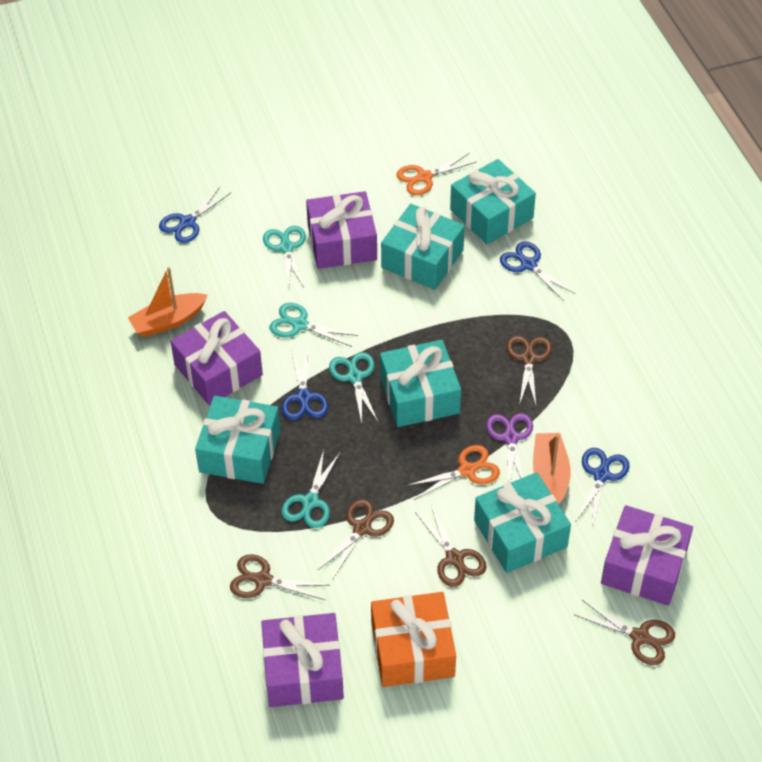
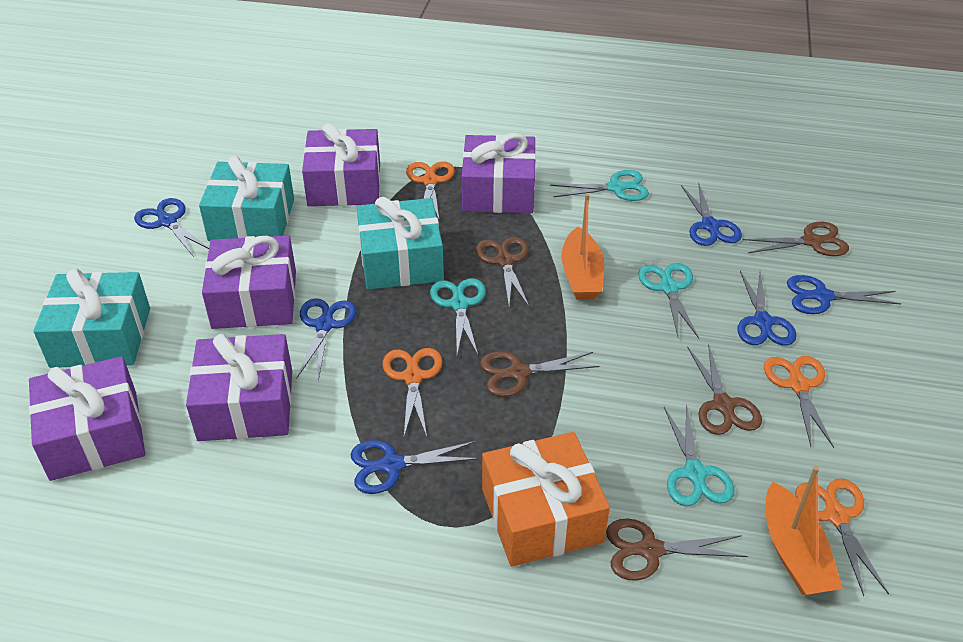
blue scissors: [159,187,231,243] [282,348,328,420] [500,241,575,301] [576,448,630,524] = 4 -> [134,198,209,257] [296,298,357,382] [351,440,480,494] [681,183,742,246] [737,271,797,346] [787,275,902,314] = 6
orange scissors: [396,153,476,195] [406,445,500,500] = 2 -> [382,348,442,437] [406,161,455,219] [764,356,834,448] [795,478,889,596] = 4
purple gift: [170,311,263,405] [261,613,344,707] [306,191,377,269] [601,505,693,606] = 4 -> [29,356,145,481] [186,334,292,441] [202,235,296,329] [302,123,380,206] [462,133,536,213] = 5
purple scissors: [486,413,533,483] = 1 -> none = 0
turquoise gift: [195,396,280,484] [380,340,461,427] [381,204,465,290] [450,159,536,244] [474,472,571,573] = 5 -> [33,268,150,368] [199,156,294,241] [357,197,444,289] = 3

